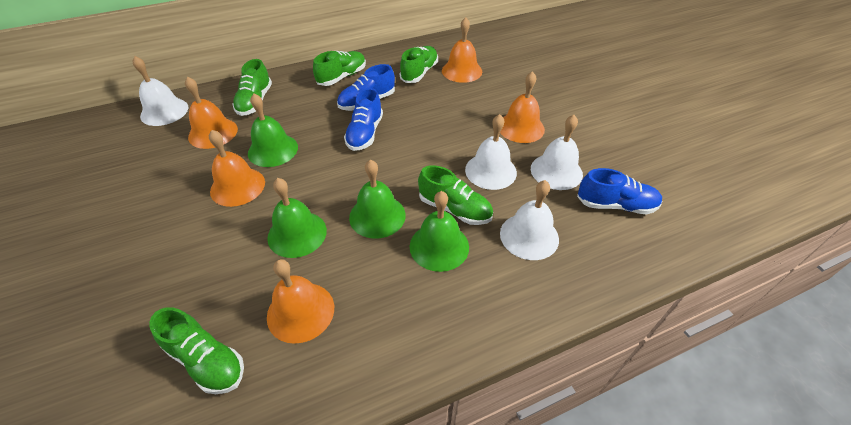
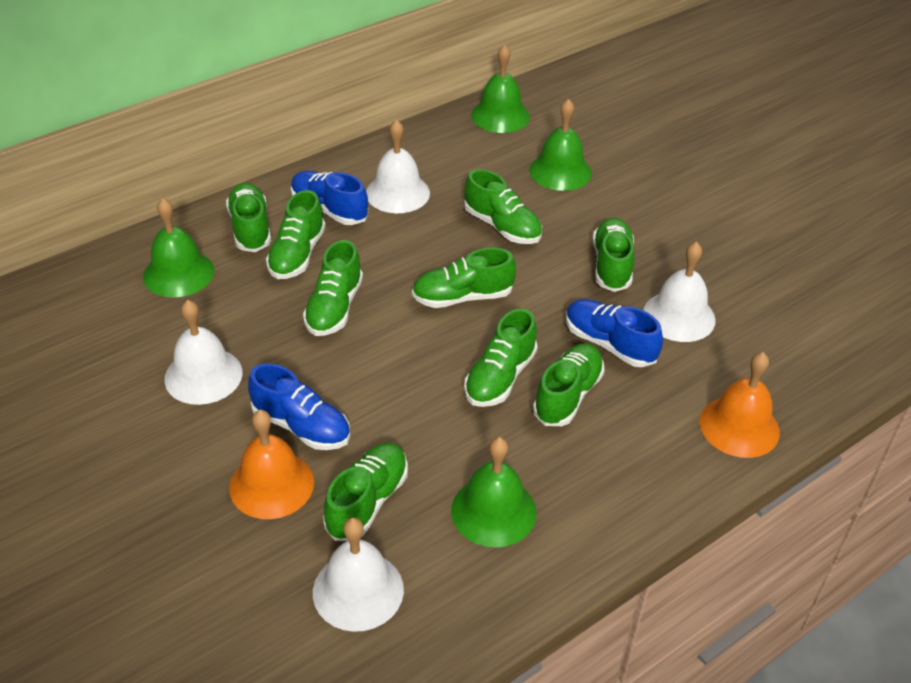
green shoe: [149,307,244,394] [233,59,272,116] [313,51,366,86] [400,46,438,83] [418,165,493,225] = 5 -> [226,183,271,252] [266,190,326,279] [303,240,363,336] [323,443,408,541] [412,247,516,308] [464,169,542,244] [464,308,538,407] [533,343,605,426] [593,217,634,292] = 9
orange bell: [185,77,238,149] [209,130,265,207] [267,259,334,344] [442,17,482,83] [500,71,545,143] = 5 -> [229,410,314,519] [700,352,780,458] = 2

